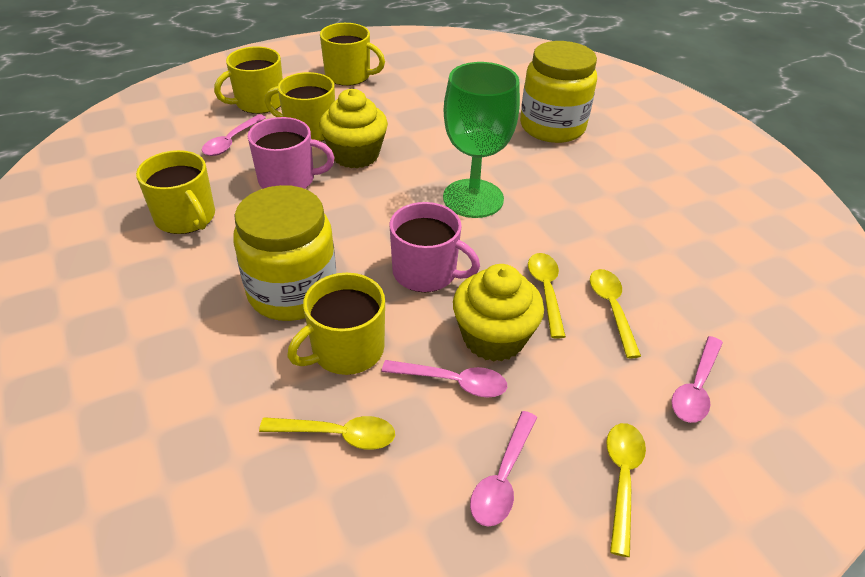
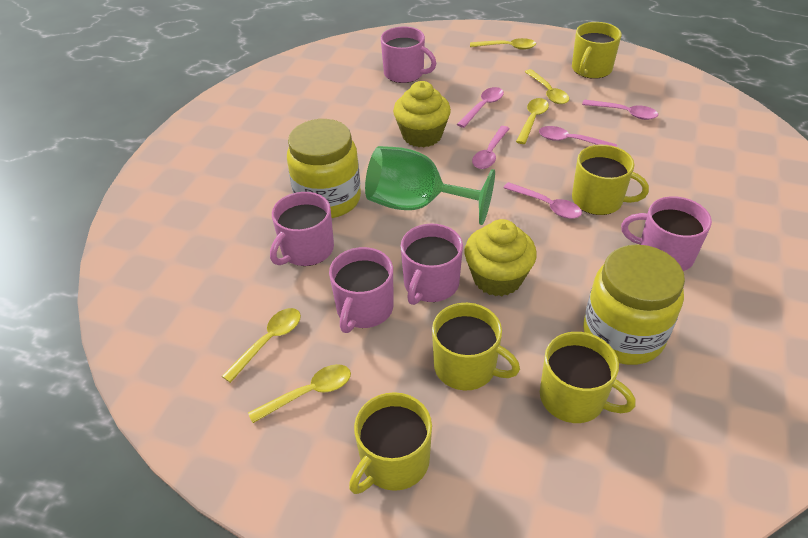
pink mug: [248,117,335,189] [389,202,480,292] = 2 -> [270,192,334,266] [329,247,393,333] [381,26,436,83] [401,224,463,305] [621,196,712,271] = 5
pink spoon: [202,114,266,156] [382,360,507,398] [470,411,537,527] [672,336,723,423] = 4 -> [457,87,504,128] [472,126,510,169] [503,182,582,219] [539,126,617,147] [582,100,658,120] = 5
yellow spoon: [259,416,395,450] [528,253,566,339] [590,269,641,358] [606,423,646,557] = 4 -> [222,308,301,383] [248,364,351,423] [470,38,536,50] [516,98,549,144] [525,69,569,104] = 5

